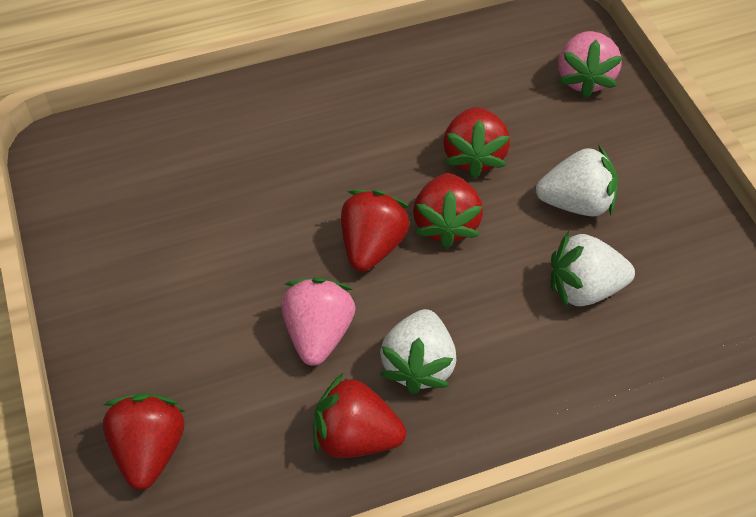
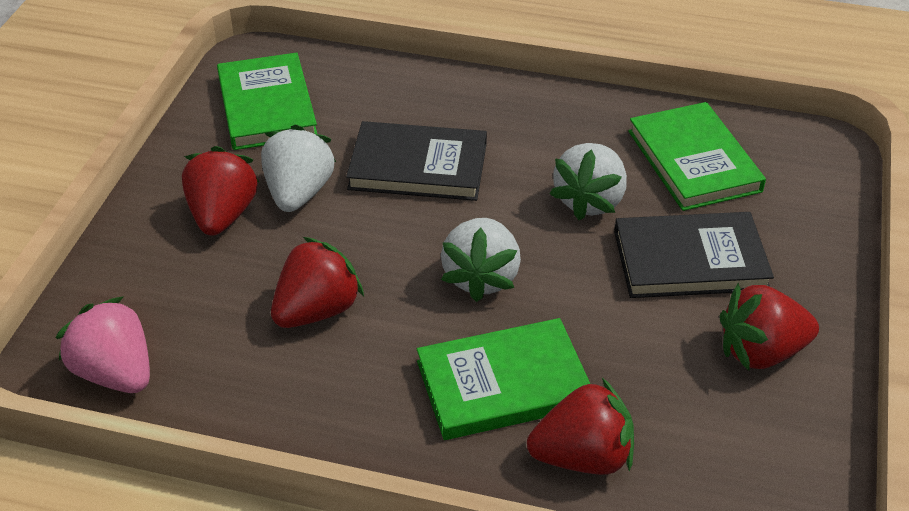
black book: none = 0 -> [346,121,487,201] [614,212,774,298] = 2
green book: none = 0 -> [217,53,317,150] [417,318,590,440] [628,102,766,211] = 3
pink strawberry: [281,277,355,366] [558,31,623,98] = 2 -> [55,296,150,393] = 1
red strawberry: [103,393,185,490] [313,373,406,458] [341,190,411,272] [413,173,483,249] [443,107,510,178] = 5 -> [182,146,259,236] [271,237,364,328] [527,378,634,475] [720,283,819,370] = 4

